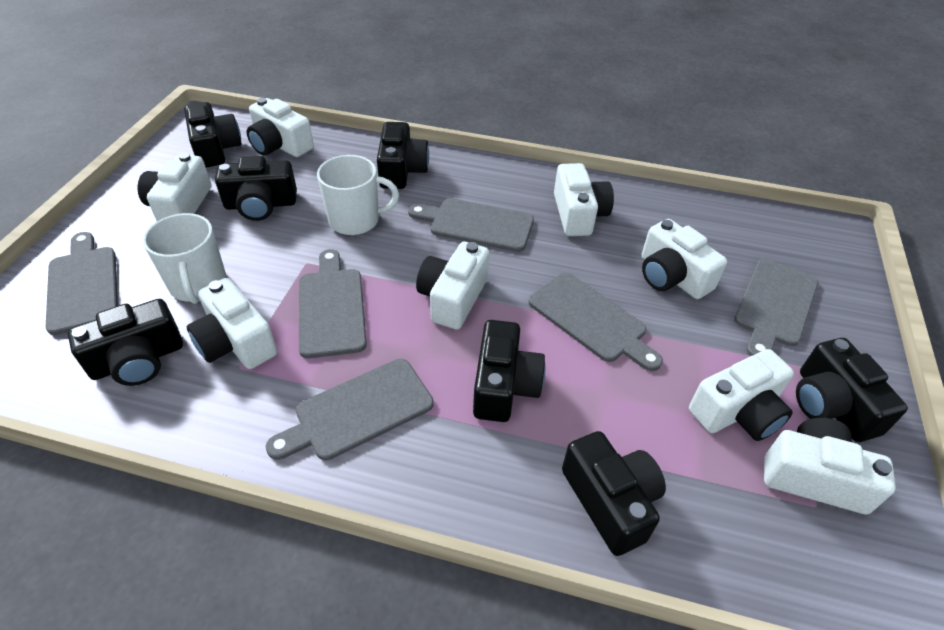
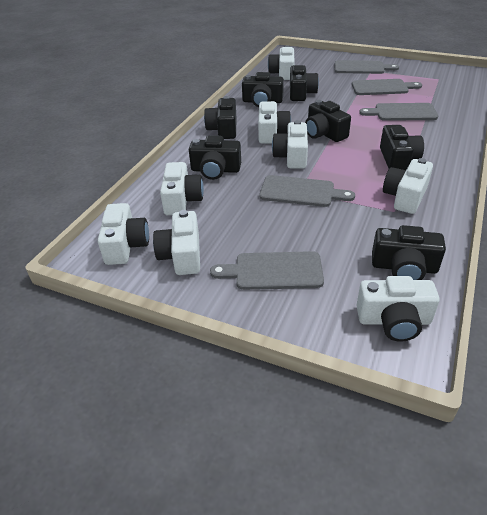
grey cutting board: [46,232,118,335] [266,358,434,460] [299,249,367,358] [408,198,534,252] [528,273,663,371] [734,259,818,356] = 6 -> [210,251,324,290] [259,175,355,207] [335,60,399,74] [352,79,422,95] [359,103,438,121] = 5
white mug: [143,213,227,304] [317,155,399,235] = 2 -> none = 0

